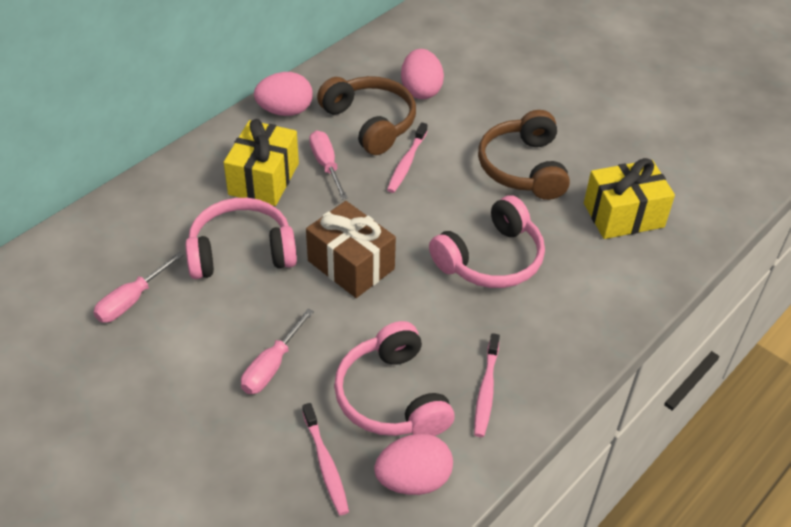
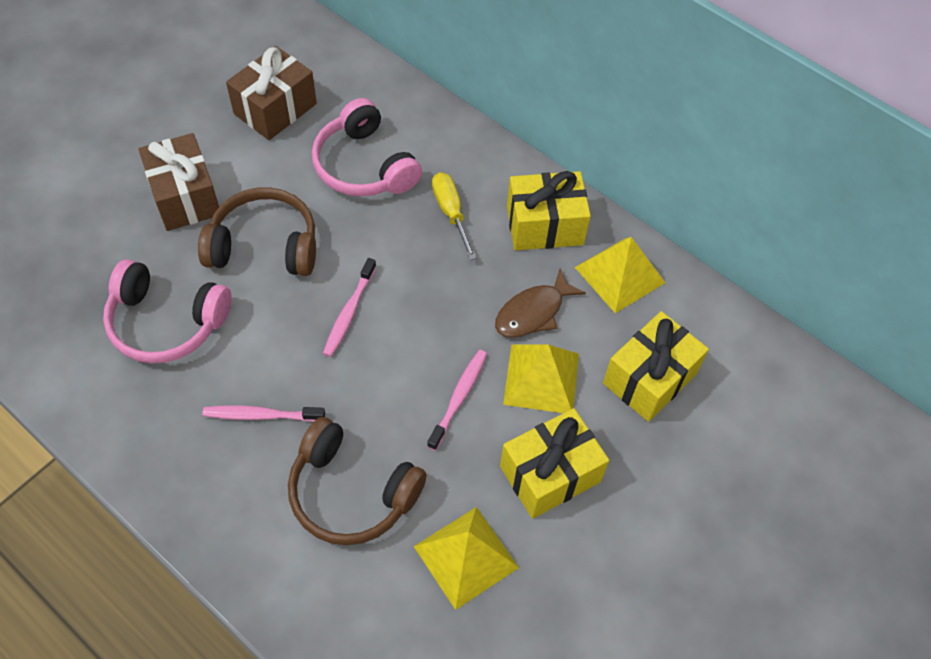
brown fish: none = 0 -> [495,268,586,337] = 1
brown gift: [306,201,396,298] = 1 -> [139,133,219,231] [226,46,317,140] = 2
pink egg: [254,72,313,116] [374,434,453,495] [401,49,444,99] = 3 -> none = 0
pink headphones: [185,198,297,279] [334,321,455,436] [429,195,545,288] = 3 -> [103,259,232,363] [312,98,422,196] = 2
pink screwdriver: [93,252,184,323] [241,309,314,394] [309,131,348,200] = 3 -> none = 0
yellow gift: [224,119,299,206] [584,158,675,239] = 2 -> [500,408,609,519] [507,171,591,251] [603,311,709,422] = 3
yellow pyramid: none = 0 -> [414,507,519,610] [503,344,579,413] [575,237,666,313] = 3
yellow screwdriver: none = 0 -> [432,172,476,260] = 1

